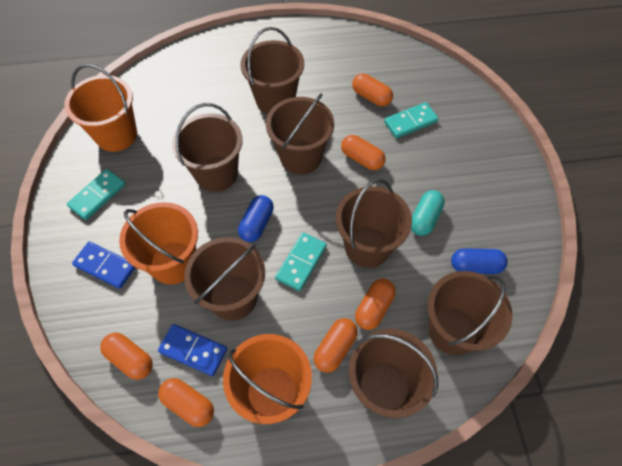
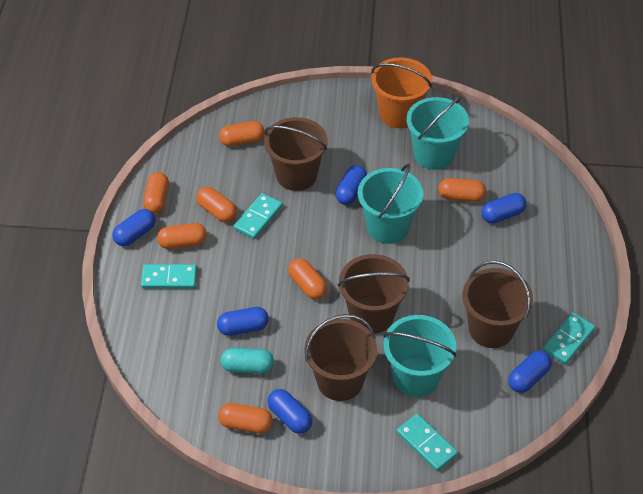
blue capsule: [238,195,274,242] [451,249,508,274] = 2 -> [112,209,156,246] [217,307,269,336] [267,389,312,434] [335,165,367,205] [481,193,527,223] [508,351,552,393] = 6
blue domino: [72,242,136,289] [158,324,227,376] = 2 -> none = 0
brown bucket: [172,103,243,192] [184,237,265,321] [240,27,304,114] [266,93,334,174] [336,179,412,268] [349,329,438,418] [428,271,513,355] = 7 -> [264,117,328,191] [304,314,377,401] [338,254,410,334] [462,260,533,348] = 4
orange bucket: [64,64,137,152] [119,202,198,285] [223,334,312,424] = 3 -> [371,58,432,128] = 1
orange capsule: [100,333,153,380] [158,378,214,427] [314,318,358,373] [341,135,386,170] [352,74,393,107] [355,279,396,330] = 6 -> [143,172,169,214] [157,223,207,249] [196,187,237,222] [218,403,273,433] [219,121,264,146] [288,258,328,299] [438,178,486,202] = 7
turquoise bucket: none = 0 -> [358,164,423,244] [383,315,456,397] [406,96,469,170] = 3
turquoise domino: [67,169,125,220] [275,233,327,291] [384,102,439,138] = 3 -> [141,264,197,289] [234,193,283,239] [397,414,458,471] [543,312,595,364] = 4

